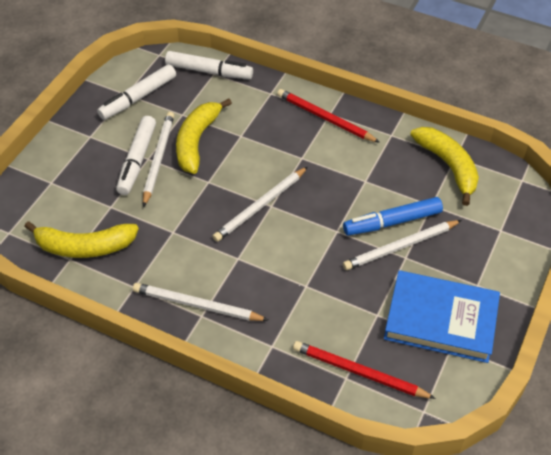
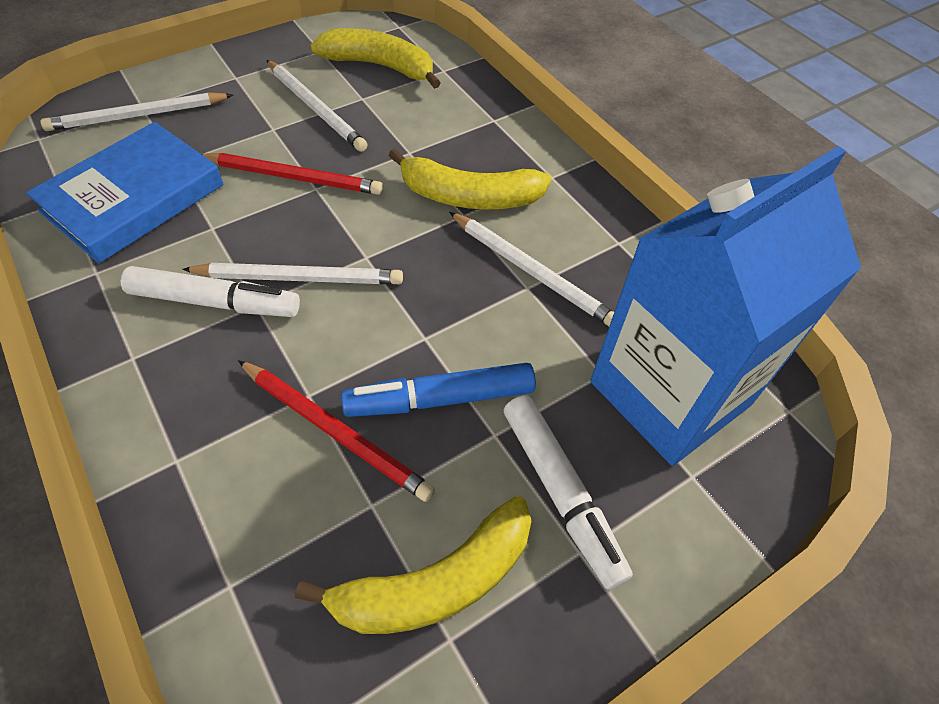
blue carton: none = 0 -> [590,146,861,466] = 1
white marker: [97,64,176,120] [116,116,156,195] [165,51,253,79] = 3 -> [121,266,300,317] [504,395,633,590] = 2

